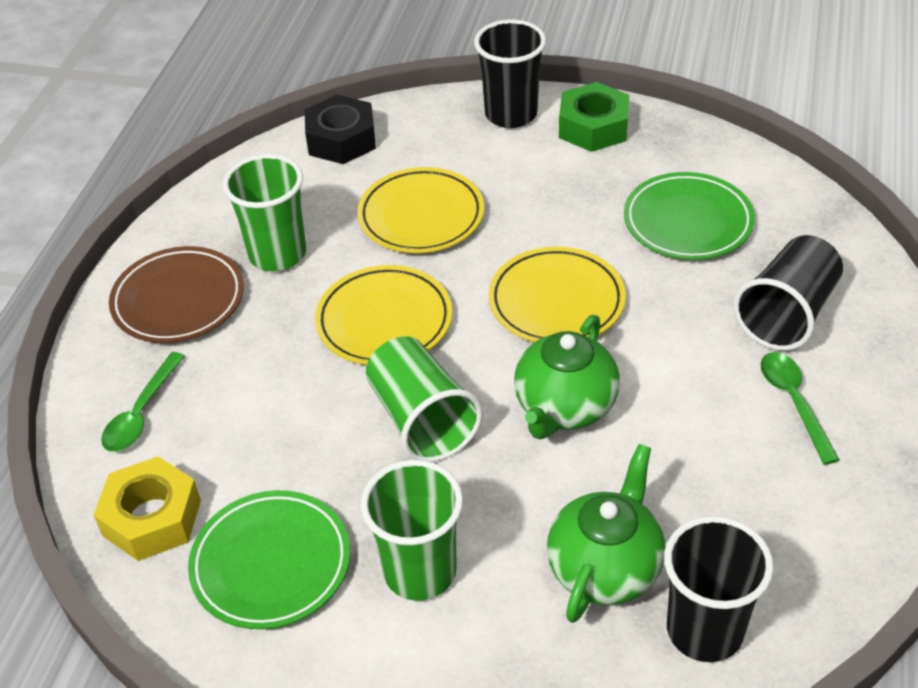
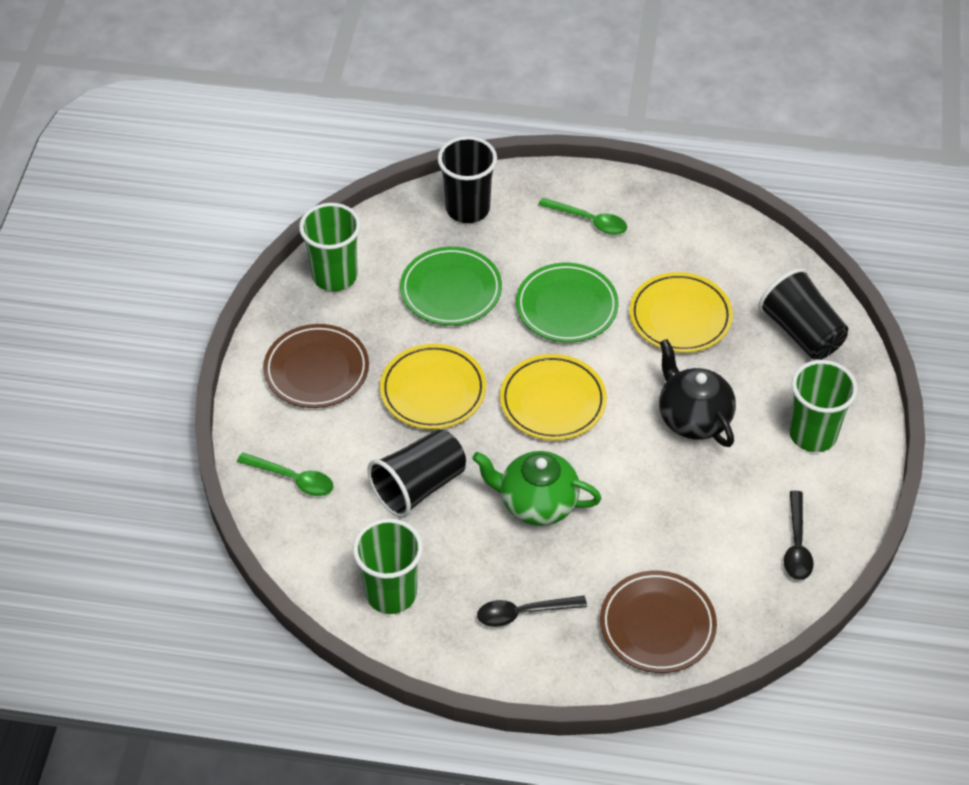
black nut: [305,95,376,164] = 1 -> none = 0
black spoon: none = 0 -> [477,596,587,627] [784,491,814,580] = 2
black teapot: none = 0 -> [659,339,736,447] = 1
brown plate: [109,246,244,343] = 1 -> [263,324,369,408] [600,571,717,673] = 2
green nut: [559,82,629,152] = 1 -> none = 0
green teapot: [514,315,620,439] [547,444,665,623] = 2 -> [472,451,601,526] = 1
yellow nut: [93,456,201,561] = 1 -> none = 0

